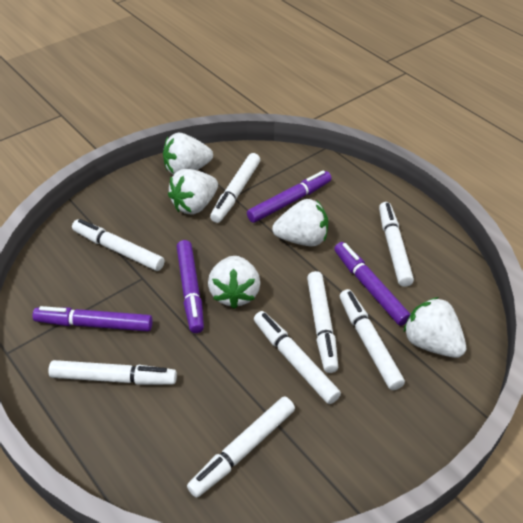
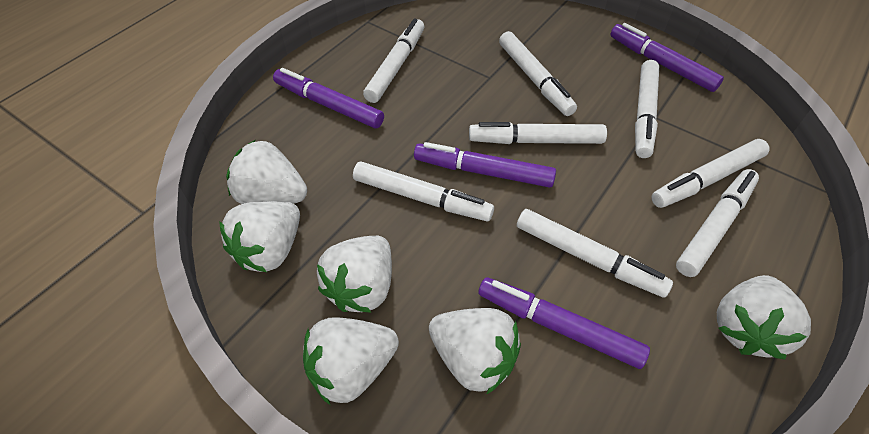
white strawberry: [163,133,213,175] [168,169,218,215] [208,256,260,309] [272,199,328,246] [403,297,466,358] = 5 -> [219,201,300,272] [226,140,307,204] [303,317,399,405] [317,236,392,313] [429,308,521,395] [717,275,811,360] = 6

